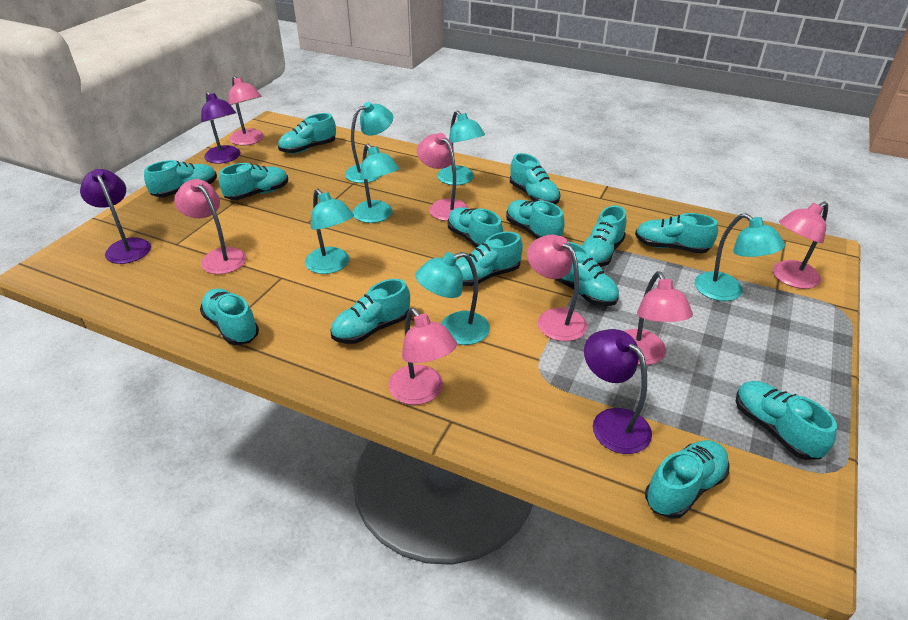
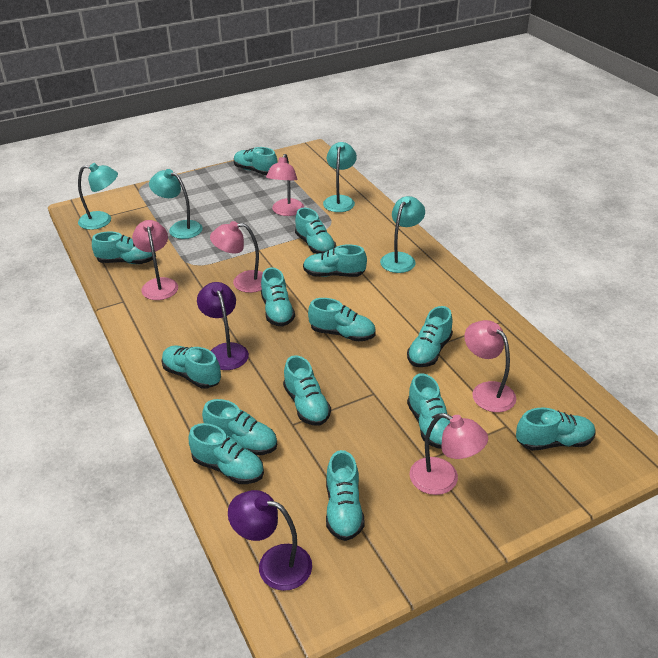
pink lamp: [174,179,247,274] [228,76,264,145] [388,308,457,405] [417,133,469,221] [527,235,587,341] [624,271,693,365] [773,202,828,289] = 7 -> [132,220,178,300] [210,221,263,293] [266,154,304,216] [410,413,488,495] [464,320,516,412] = 5
purple lamp: [80,169,151,264] [201,91,240,163] [584,329,652,454] = 3 -> [197,282,249,370] [228,490,312,591] = 2
turquoise lamp: [305,189,354,274] [345,102,393,183] [352,144,399,223] [415,252,490,345] [437,110,485,185] [695,213,785,301] = 6 -> [78,163,118,230] [149,169,202,239] [323,142,357,212] [380,196,425,273] = 4

